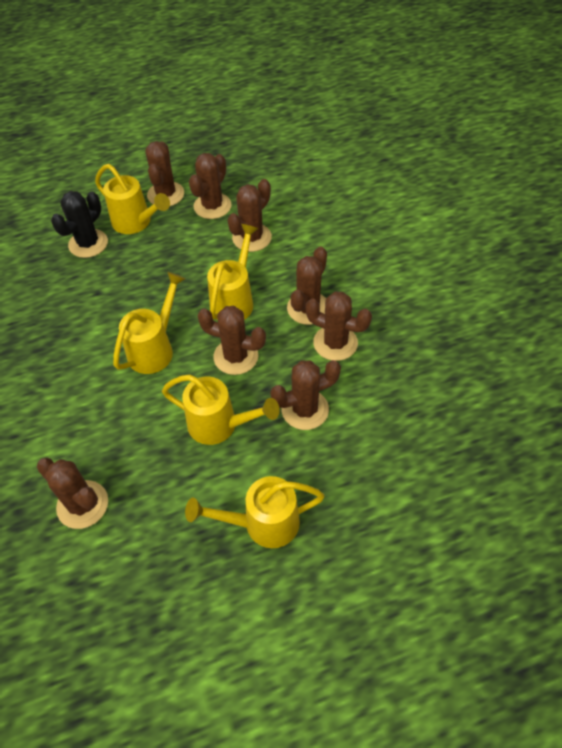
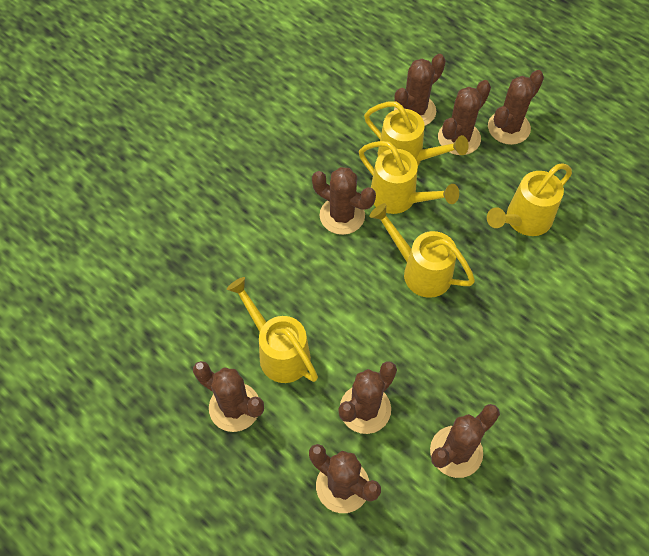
black cactus: [51,191,108,258] = 1 -> none = 0

